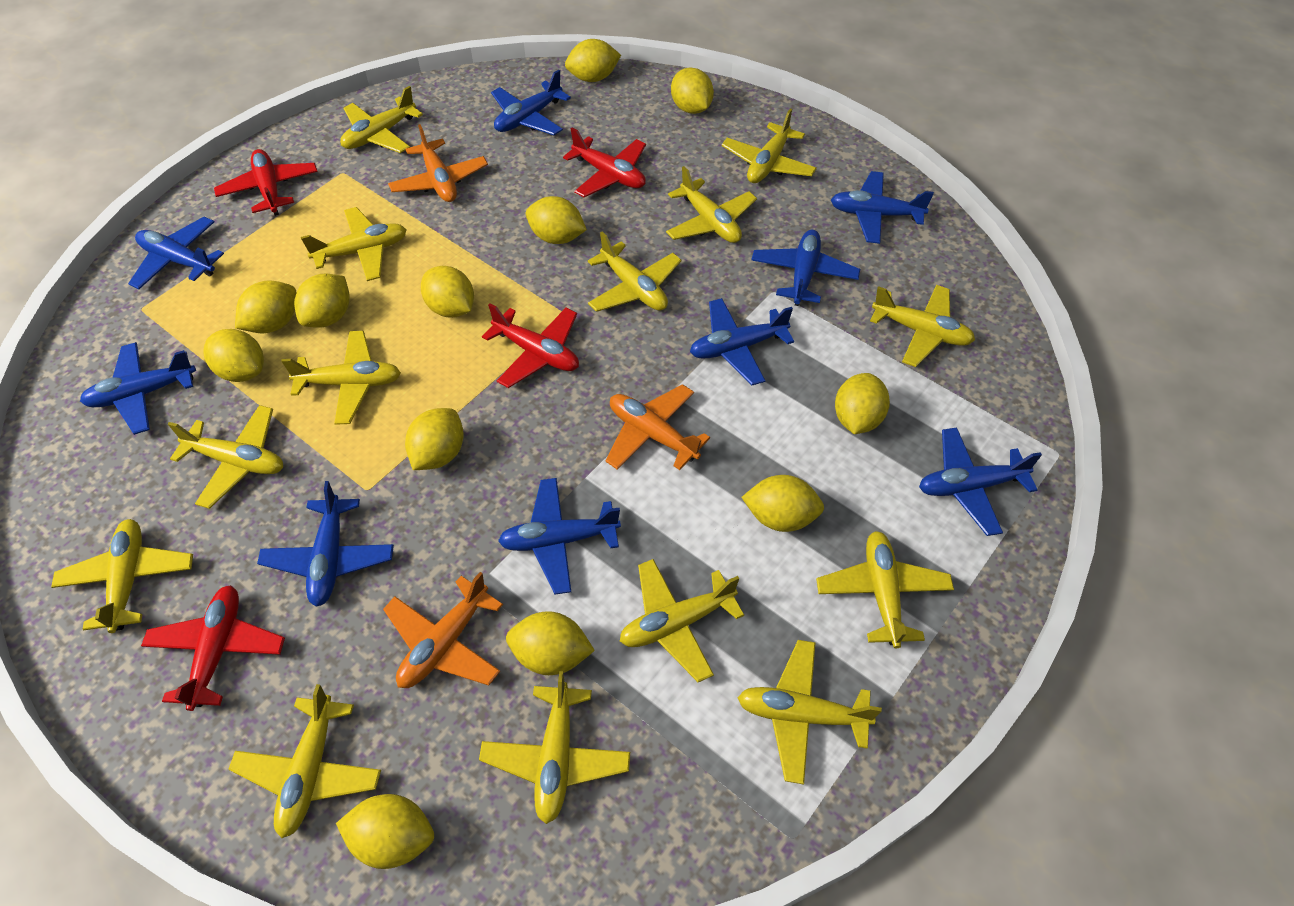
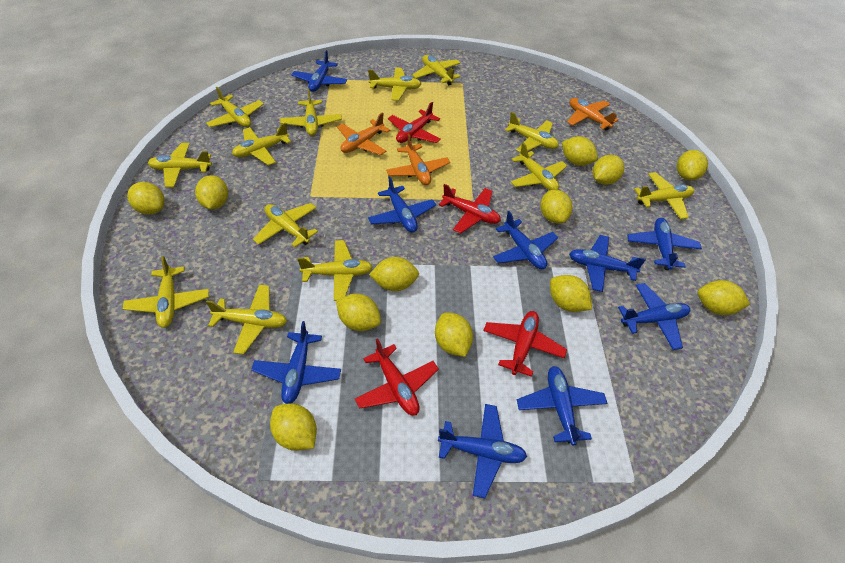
yellow plane: [51,519,193,633] [168,405,283,509] [228,684,381,838] [281,331,401,425] [301,207,407,281] [340,86,423,153] [479,671,630,824] [588,232,682,312] [620,559,744,682] [666,166,757,243] [722,109,817,183] [738,640,882,785] [816,531,954,648] [870,285,975,367] = 14 -> [123,256,209,328] [148,143,212,187] [206,87,264,127] [206,284,287,354] [232,123,291,166] [253,203,318,247] [280,88,342,136] [297,240,373,301] [368,68,421,101] [412,55,461,85] [505,112,559,153] [511,143,567,190] [634,172,694,219] = 13

